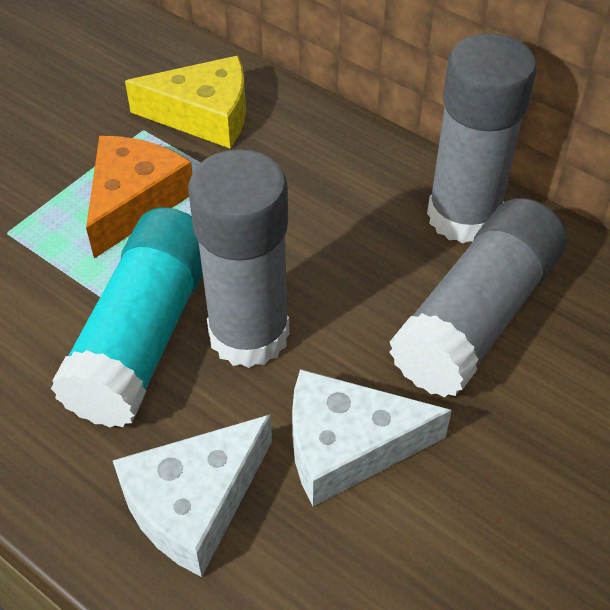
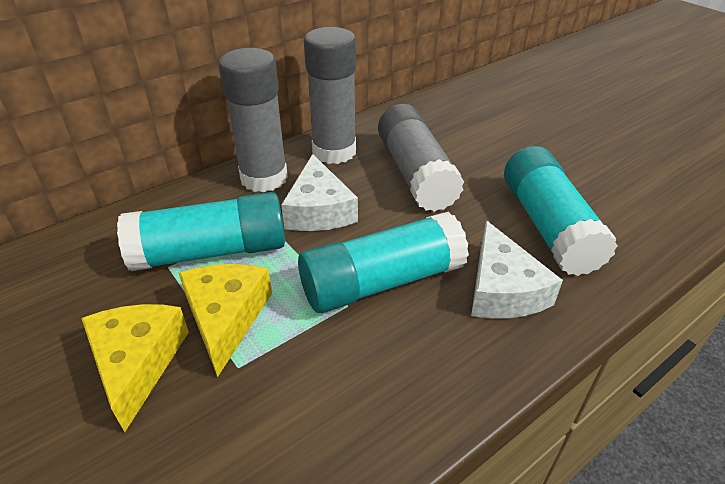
orange cheese: [86,136,193,258] = 1 -> none = 0
turquoise glue stick: [51,207,203,428] = 1 -> [117,192,285,271] [298,211,469,313] [504,146,618,276] = 3
yellow cheese: [125,56,246,149] = 1 -> [81,304,189,432] [179,264,272,377] = 2

